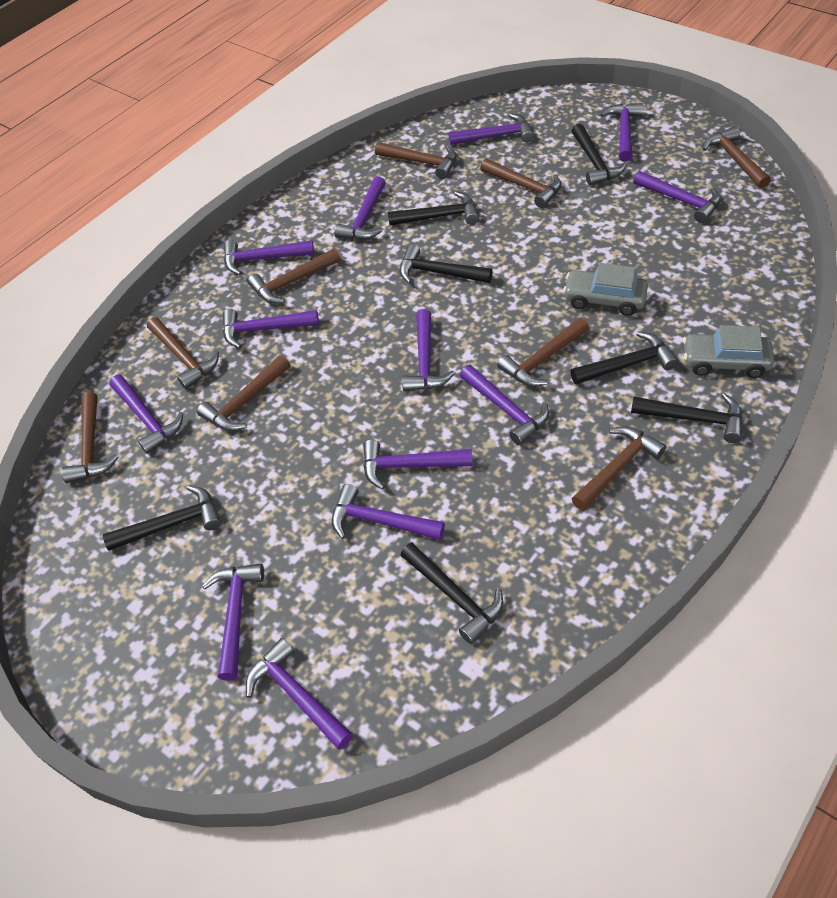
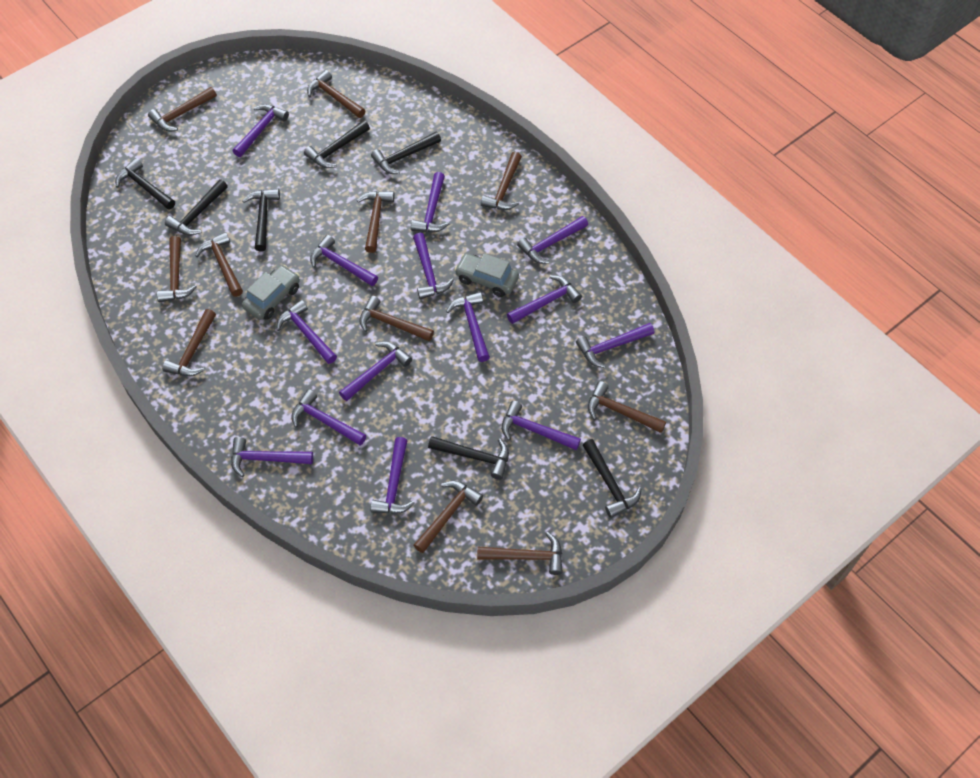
brown hammer: [61,392,119,483] [147,317,219,389] [197,355,290,431] [248,248,340,304] [375,142,456,179] [480,158,562,208] [497,318,589,387] [572,426,666,511] [703,126,771,188] = 9 -> [148,87,217,132] [157,236,197,302] [162,309,216,376] [195,232,243,297] [307,70,366,118] [357,191,395,253] [359,296,434,341] [414,481,483,553] [477,532,563,575] [481,152,522,210] [588,381,666,433] = 11
purple hammer: [109,375,183,454] [202,563,264,681] [223,309,319,348] [224,240,314,275] [246,638,353,750] [332,484,445,540] [334,176,386,240] [363,439,473,489] [402,309,455,392] [449,113,534,145] [460,365,549,445] [601,103,644,162] [633,171,721,223] = 13 -> [231,437,313,477] [233,104,289,157] [277,300,337,364] [291,389,366,446] [310,235,378,286] [339,342,412,401] [370,437,415,514] [411,172,449,232] [413,233,454,299] [446,292,490,362] [502,401,581,450] [507,275,582,324] [517,216,588,264] [576,323,654,368] = 14

